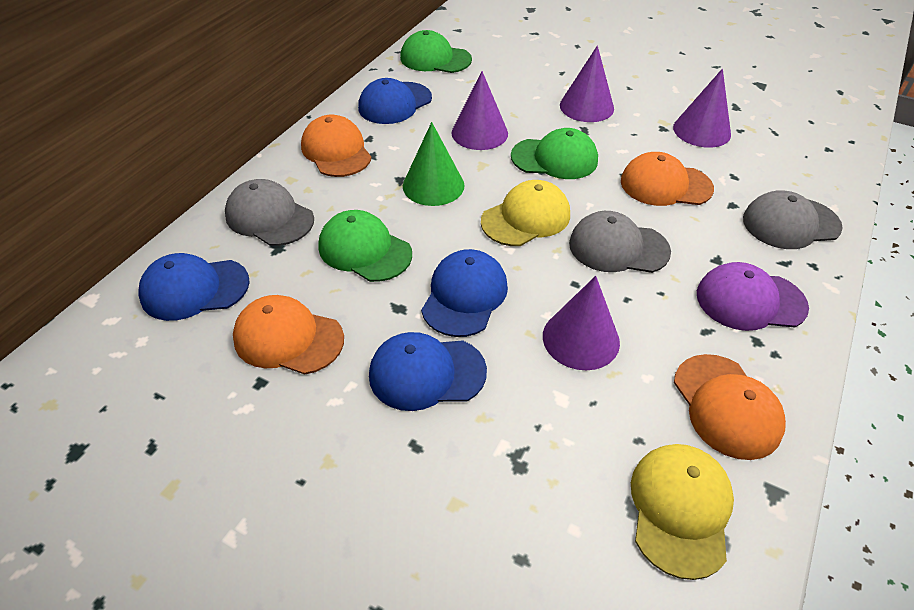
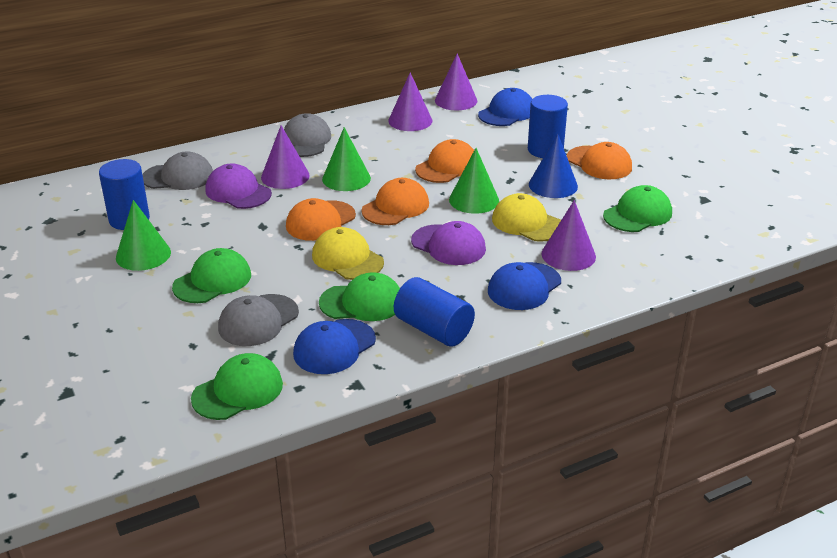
blue cap: [139,253,250,321] [358,78,432,124] [369,332,487,411] [421,249,508,337] = 4 -> [293,319,376,374] [478,88,532,126] [488,262,561,310] = 3
blue cone: none = 0 -> [529,134,578,198] = 1
blue cylinder: none = 0 -> [99,159,150,230] [394,277,475,347] [528,95,568,158] = 3
green cap: [318,210,412,282] [400,30,472,73] [511,128,598,179] = 3 -> [172,248,251,303] [191,353,283,420] [319,272,400,321] [603,185,672,232] = 4
green cone: [403,122,465,206] = 1 -> [116,200,171,271] [322,127,371,191] [449,148,499,214] = 3
purple cap: [697,262,809,331] = 1 -> [205,164,272,209] [411,221,486,265] = 2

